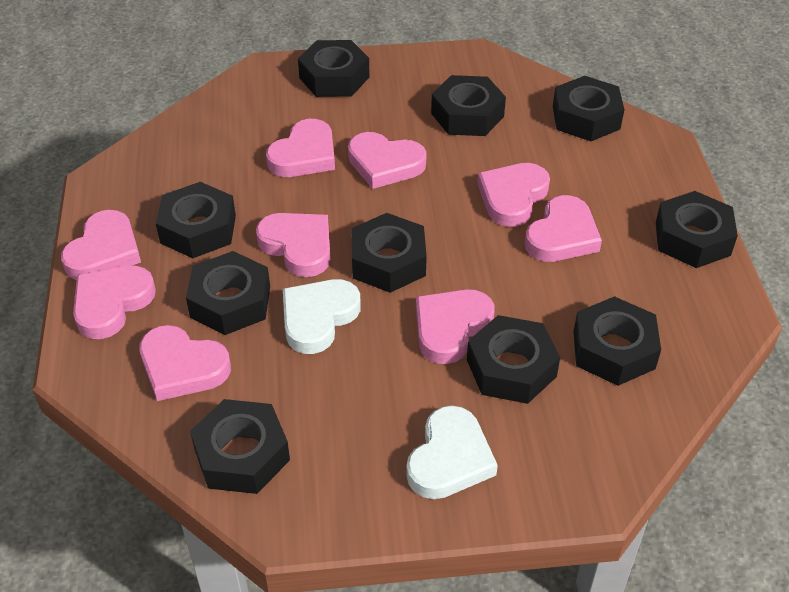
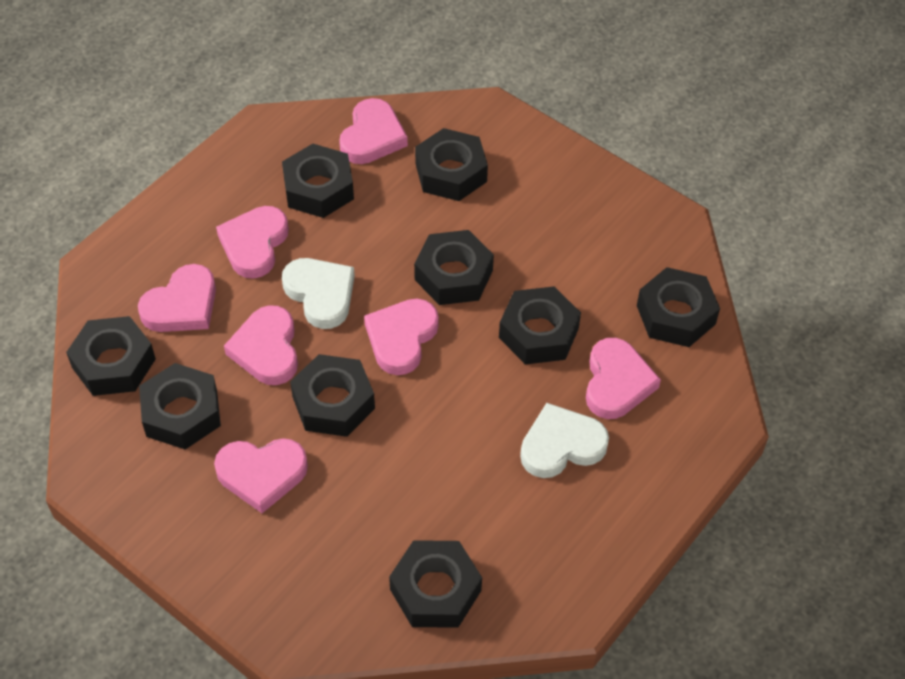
black nut: [156,182,236,258] [186,251,270,335] [190,399,290,494] [298,40,370,97] [351,213,427,293] [431,75,506,136] [467,315,560,404] [553,76,625,141] [573,296,661,386] [656,191,738,268] = 10 -> [66,316,156,396] [139,363,221,450] [282,144,354,218] [290,354,375,437] [389,540,482,628] [414,230,494,305] [415,128,488,201] [499,286,581,365] [637,267,720,347] = 9
pink heart: [61,210,141,280] [73,266,156,339] [139,325,231,401] [256,213,331,277] [266,119,335,177] [348,132,427,189] [416,289,494,364] [477,163,550,227] [525,195,602,262] = 9 -> [138,264,216,332] [214,438,308,513] [216,206,289,279] [224,305,298,385] [339,98,408,164] [364,299,439,375] [586,338,661,419] = 7

